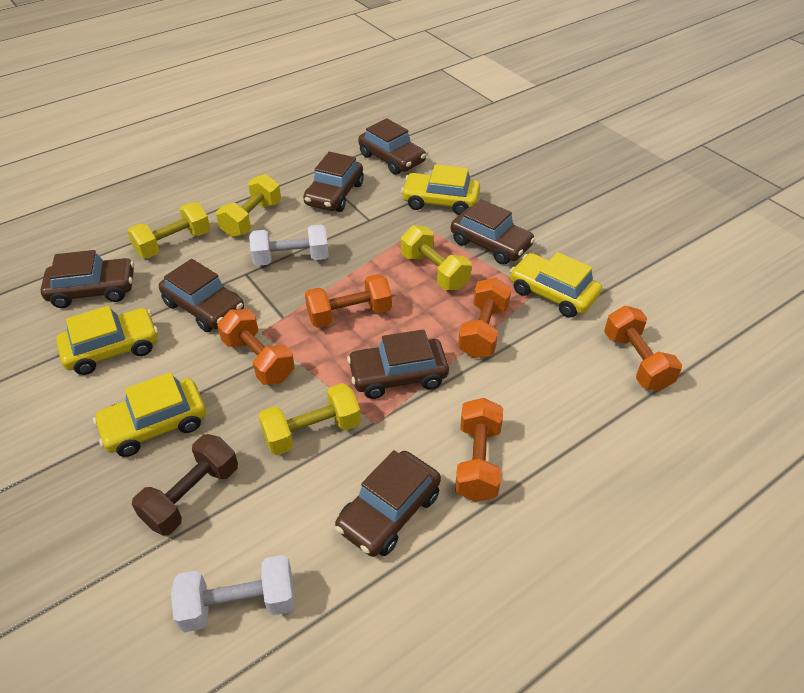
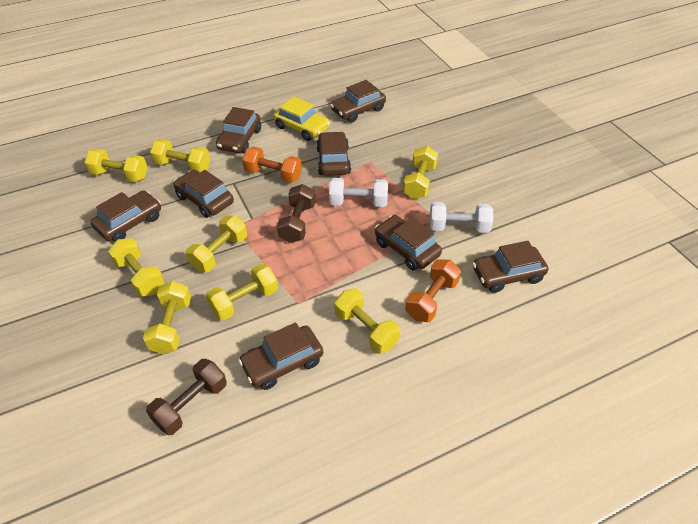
brown car: [41,250,134,308] [159,259,244,332] [303,152,364,212] [335,450,441,557] [347,329,449,399] [358,118,426,175] [451,199,535,265] = 7 -> [91,190,161,242] [174,170,234,218] [216,107,261,153] [239,322,323,390] [316,131,351,176] [330,80,386,123] [375,215,442,270] [472,241,548,293] = 8
brown dumbbell: [132,434,238,536] = 1 -> [146,359,227,435] [277,184,315,243] = 2
orange dumbbell: [217,309,295,385] [305,274,392,328] [455,398,503,502] [458,277,511,358] [604,306,682,391] = 5 -> [242,147,302,183] [405,259,461,322] = 2
yellow car: [56,306,158,375] [93,372,206,457] [401,164,480,215] [510,252,602,318] = 4 -> [273,96,330,141] = 1
yellow dumbbell: [127,202,210,258] [216,174,281,237] [259,383,361,455] [401,225,472,290] = 4 -> [84,149,147,182] [108,238,165,296] [143,281,191,354] [150,139,210,172] [186,216,247,272] [206,264,278,320] [334,289,400,354] [403,146,438,199] = 8

